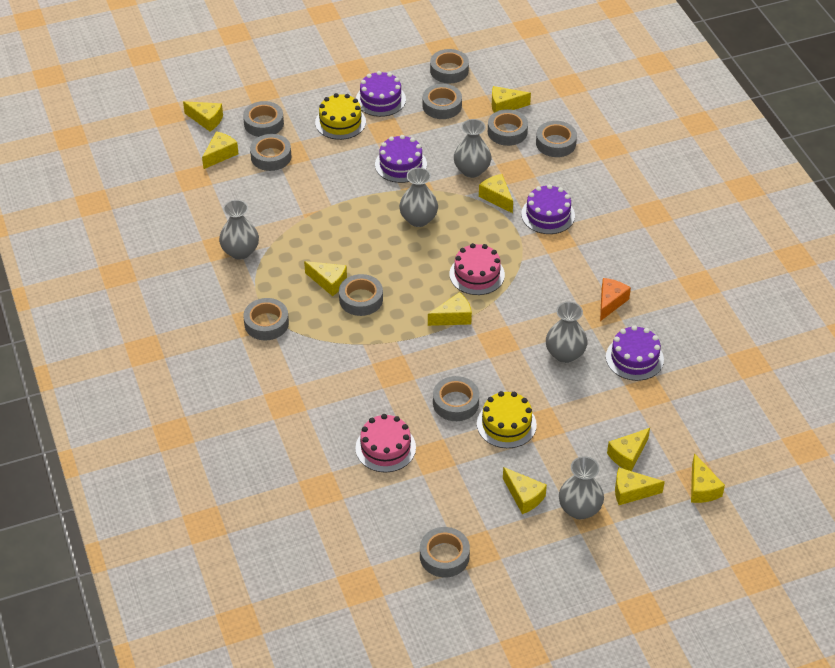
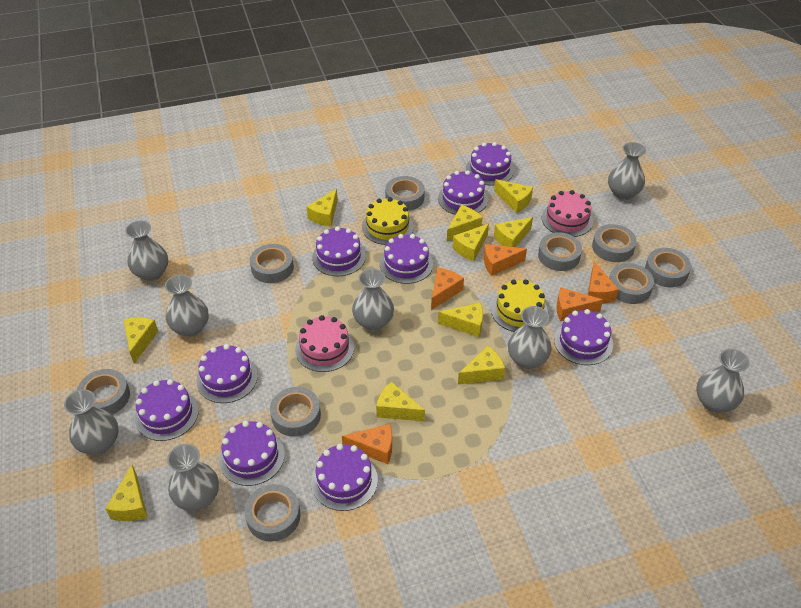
grey tape: [243,101,284,137] [243,298,289,340] [250,134,291,171] [339,274,383,316] [420,527,470,577] [423,84,462,119] [430,49,469,83] [433,376,479,421] [488,109,528,146] [536,121,577,157] = 10 -> [77,369,130,415] [244,484,301,542] [250,244,294,283] [270,387,321,437] [385,176,425,211] [538,232,582,271] [592,224,637,262] [609,263,654,304] [645,248,691,287] = 9
grey vase: [219,200,259,260] [399,168,438,227] [454,119,491,178] [546,302,588,363] [559,456,604,519] = 5 -> [64,389,119,454] [125,220,168,281] [165,274,209,337] [167,444,219,511] [352,269,394,331] [508,306,552,369] [608,142,646,200] [696,349,750,413] = 8
orange cheese: [600,278,631,321] = 1 -> [342,424,392,464] [431,268,464,310] [484,244,527,276] [556,287,603,321] [588,261,619,304] = 5
purple cake: [356,71,406,117] [375,135,427,183] [521,184,575,234] [606,325,664,381] = 4 -> [135,379,199,441] [196,344,258,403] [219,421,285,486] [311,444,378,511] [312,226,366,276] [380,234,433,284] [438,170,488,215] [466,142,514,185] [554,309,613,365] = 9

